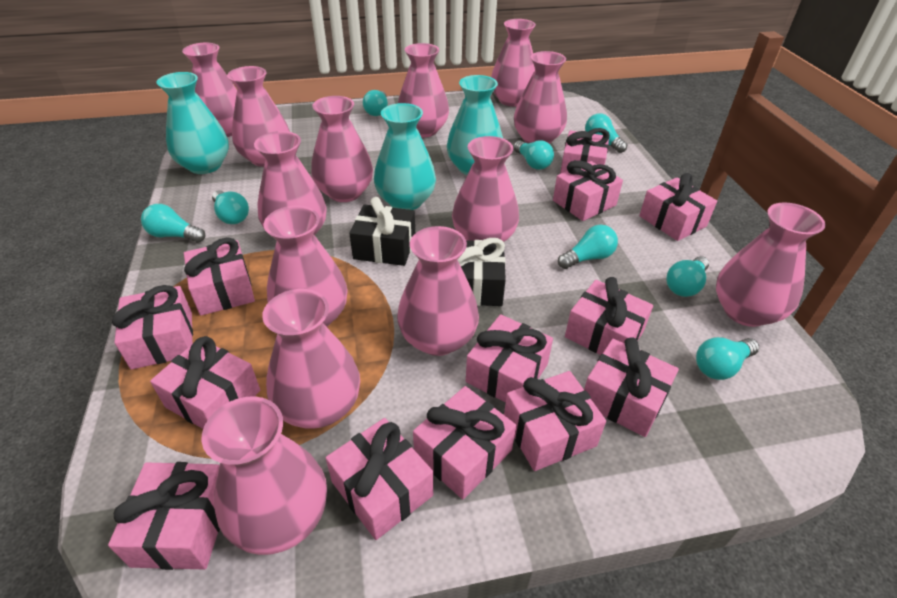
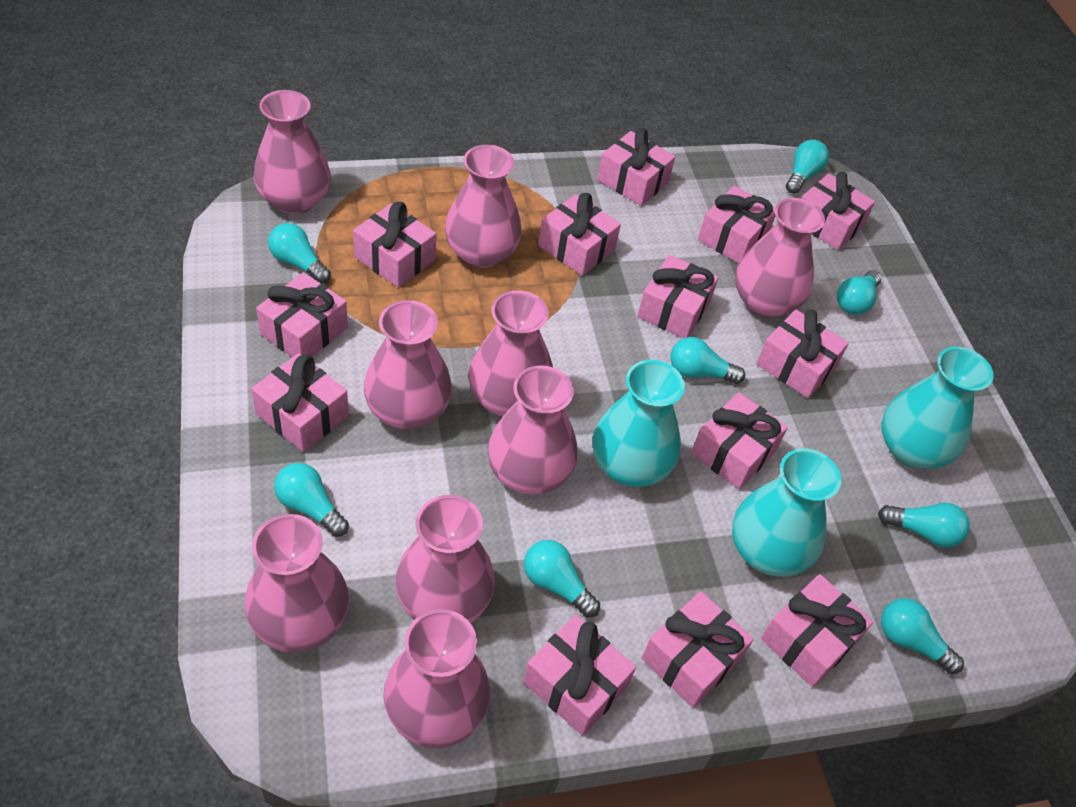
black gift: [349,197,415,266] [458,238,506,306] = 2 -> none = 0
pink vase: [182,43,237,137] [201,396,327,555] [227,66,290,167] [254,131,327,235] [262,289,360,429] [264,206,348,327] [311,96,373,202] [397,226,479,356] [398,43,449,138] [452,136,519,242] [491,19,536,106] [514,51,567,144] [716,202,826,327] = 13 -> [245,514,349,653] [254,90,331,214] [364,300,452,429] [384,609,490,748] [395,495,495,623] [445,145,522,268] [469,290,553,416] [488,365,578,495] [735,198,825,318] = 9

